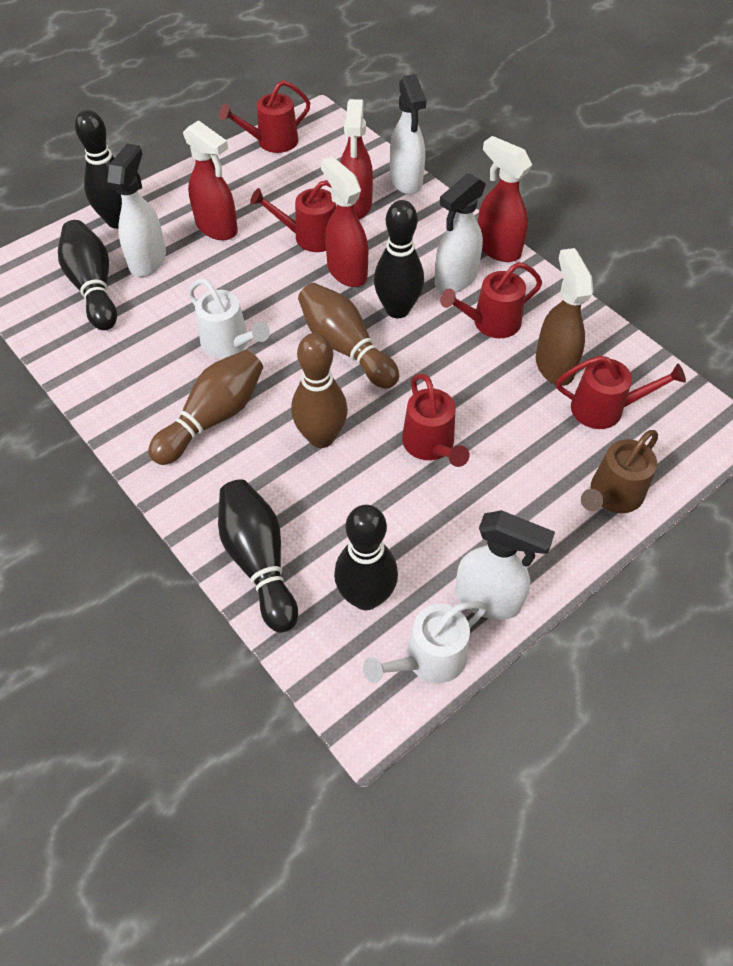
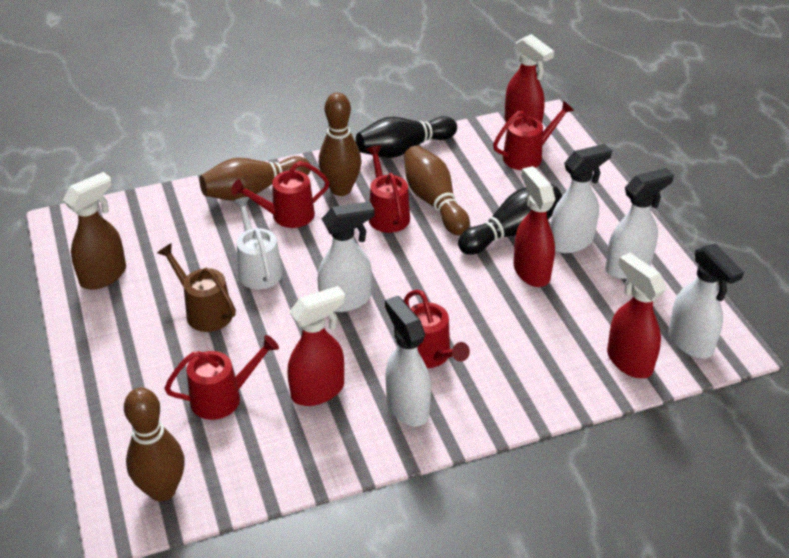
black bowling pin: [58,220,117,330] [75,110,122,229] [218,479,298,633] [334,505,398,610] [374,200,424,318] = 5 -> [356,116,457,158] [458,184,562,255] = 2
brown bowling pin: [148,350,263,465] [291,333,348,448] [298,283,399,389] = 3 -> [124,388,185,502] [200,156,311,201] [319,92,362,196] [404,146,470,235] = 4
white spray bottle: [107,143,166,277] [390,74,426,195] [435,173,486,292] [455,510,555,620] = 4 -> [317,201,375,312] [385,296,431,426] [550,144,612,253] [605,168,674,279] [668,244,744,358] = 5
white watering can: [188,279,270,358] [363,601,487,683] = 2 -> [233,197,283,289] = 1

